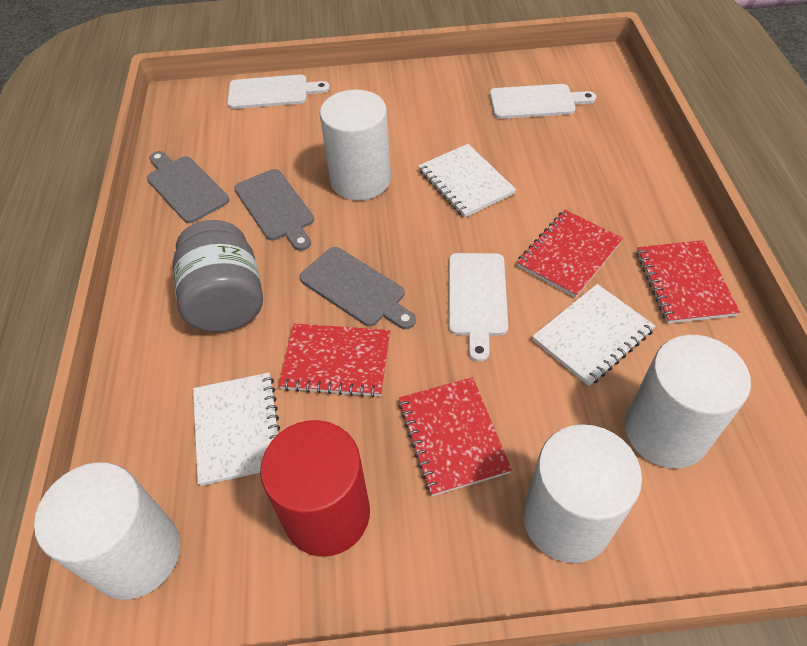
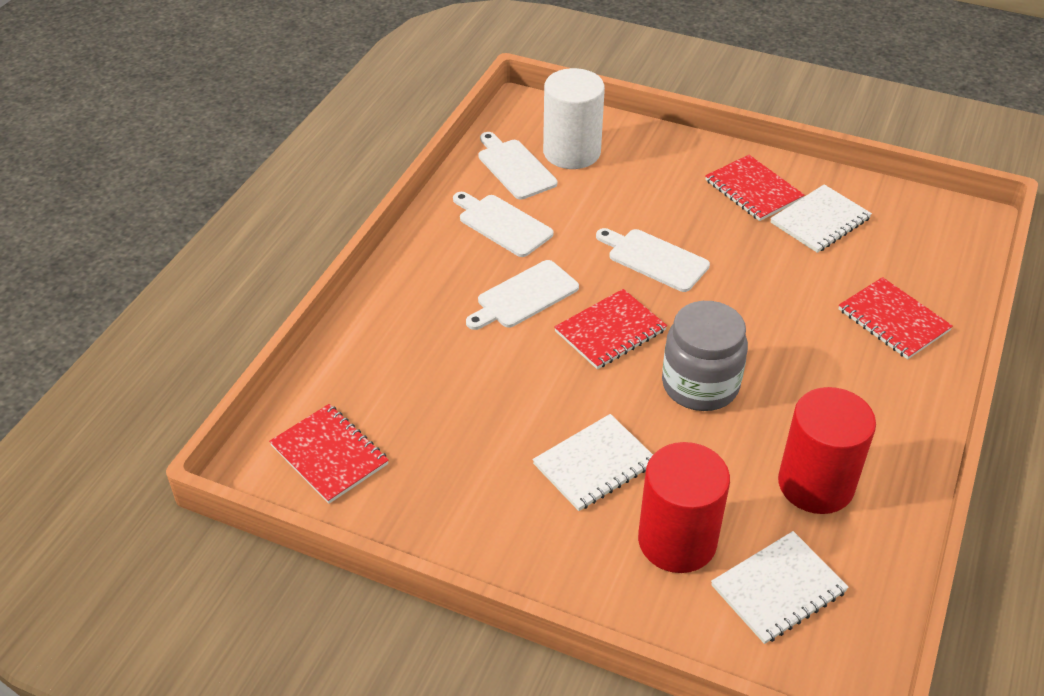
grey cutting board: [147,151,229,223] [234,169,314,251] [299,247,416,329] = 3 -> none = 0
red cylinder: [260,420,370,557] = 1 -> [638,442,730,573] [778,387,876,514] = 2
white cutting board: [227,75,330,109] [449,253,508,362] [490,84,596,119] = 3 -> [453,192,554,257] [466,260,579,330] [478,132,557,200] [596,228,710,292] = 4
white cylinder: [34,462,180,600] [320,90,391,200] [523,424,642,563] [625,335,751,468] = 4 -> [543,68,605,169] = 1

